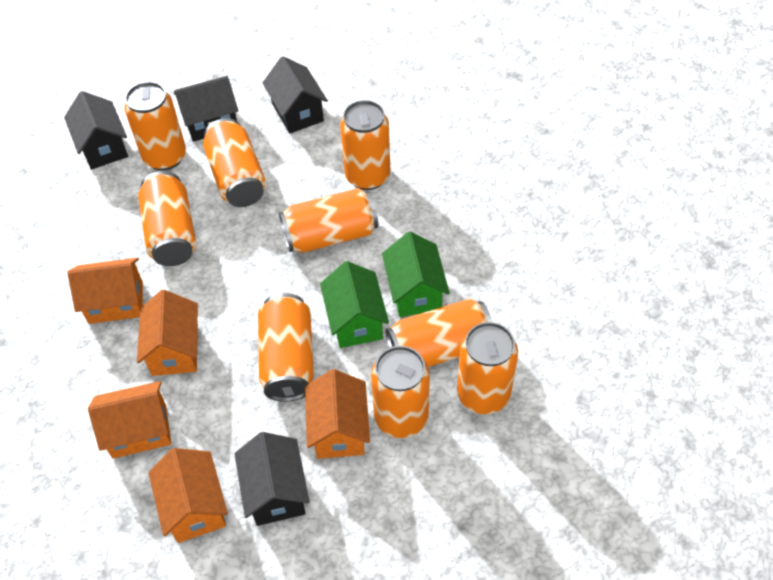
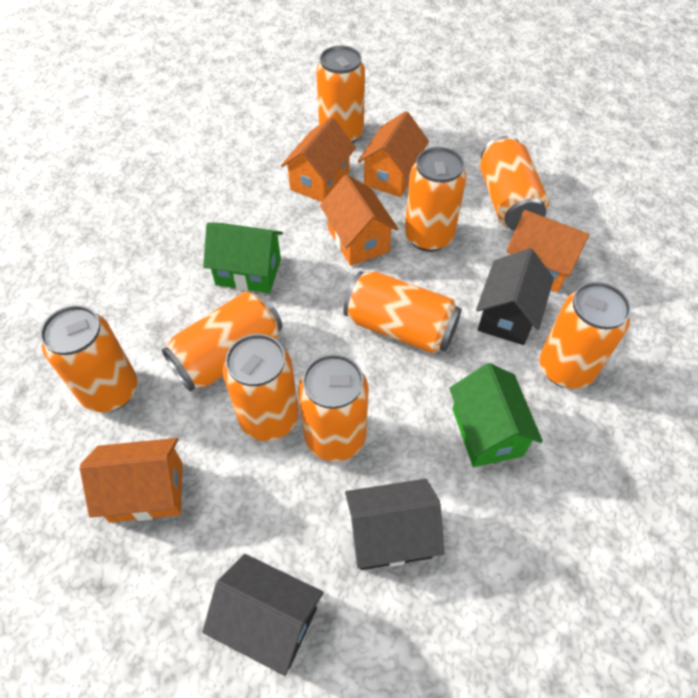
black house: [64,91,128,170] [174,76,239,142] [234,432,310,526] [262,56,328,133] = 4 -> [202,554,323,676] [345,479,445,570] [476,248,554,345] = 3

